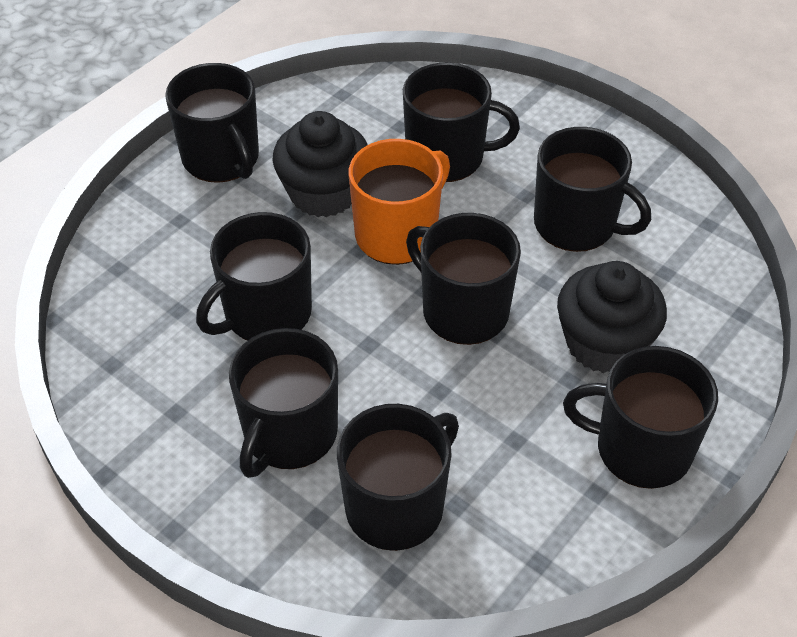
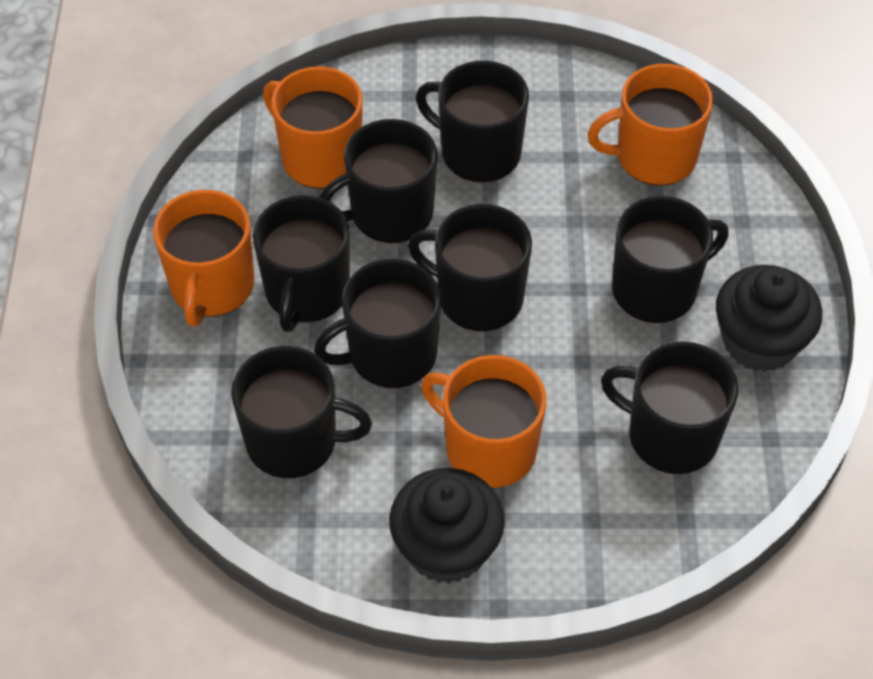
orange mug: [349,139,450,265] = 1 -> [153,190,255,327] [263,66,363,189] [421,355,546,488] [588,64,713,186] = 4

